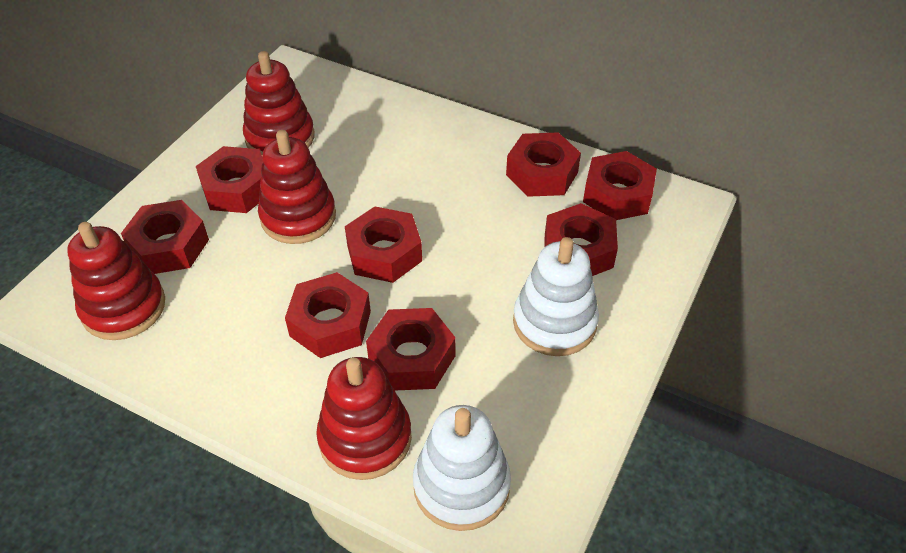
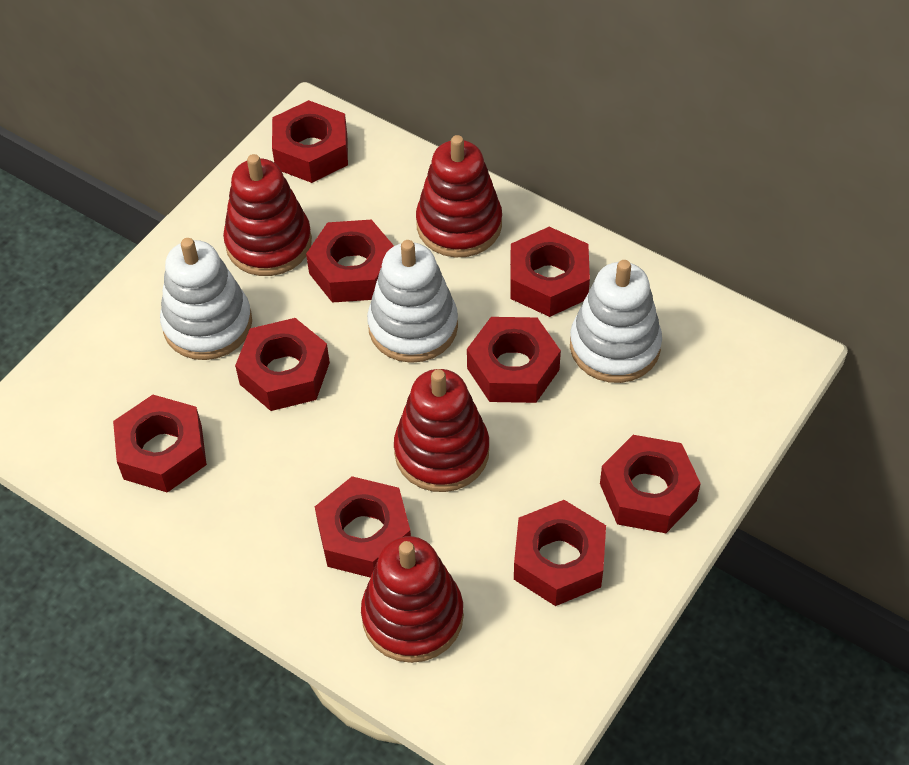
red nut: [121,200,209,274] [196,146,263,213] [285,272,371,358] [345,206,422,283] [366,308,456,391] [506,133,581,197] [544,203,618,276] [583,151,657,220] = 8 -> [113,395,207,493] [235,318,330,411] [272,100,348,183] [306,220,394,303] [315,476,411,578] [467,317,561,403] [510,227,590,317] [514,500,606,606] [600,435,701,533] = 9
white stacking toy: [413,405,511,531] [513,237,599,356] = 2 -> [160,238,252,360] [367,240,458,363] [570,260,662,383] = 3

